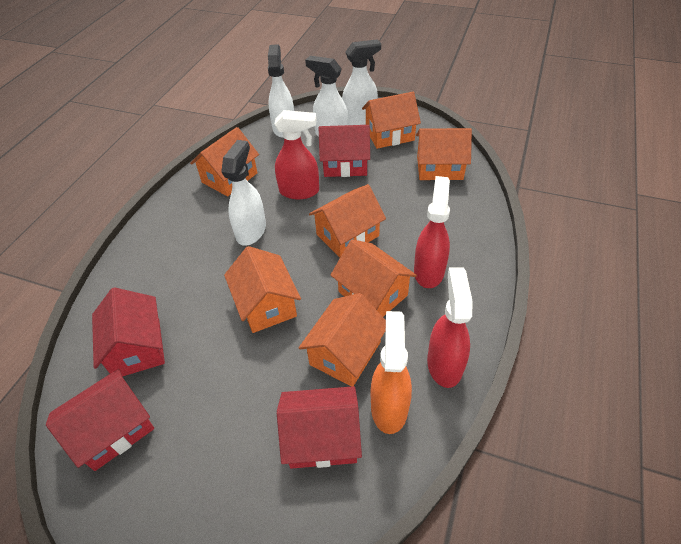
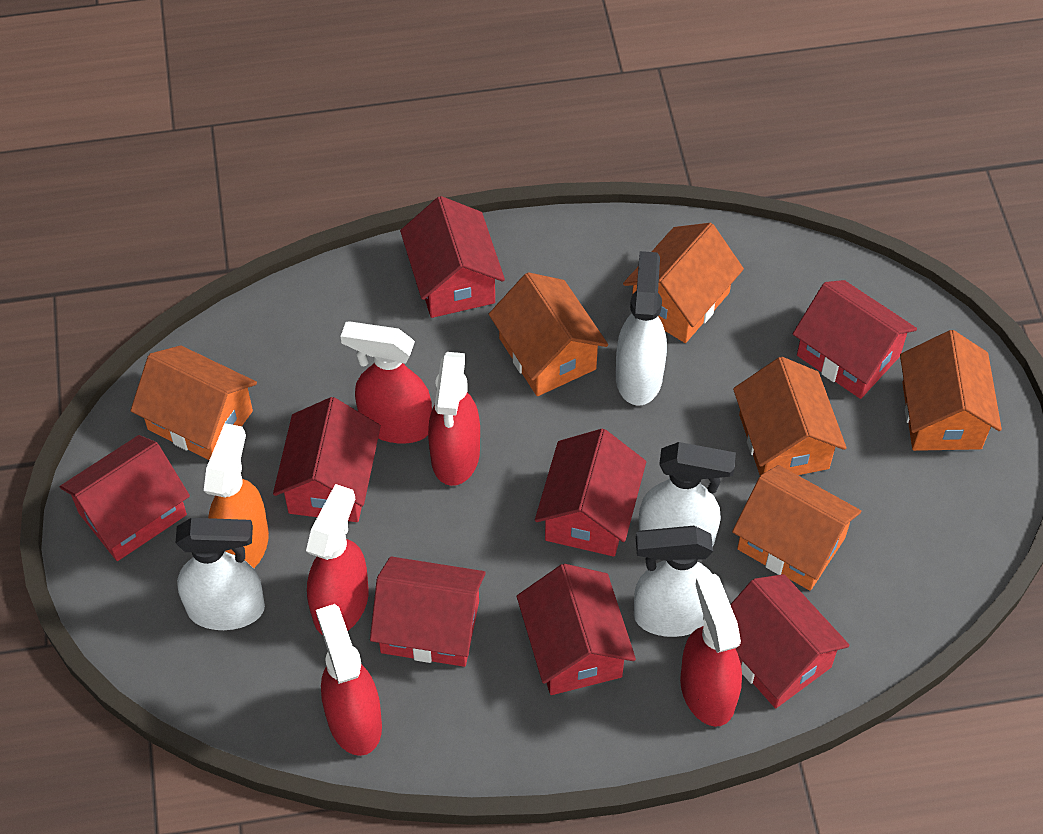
orange house: [190,127,259,196] [224,246,301,333] [299,293,386,387] [309,184,386,257] [331,239,417,317] [362,92,421,149] [416,128,472,180] = 7 -> [130,345,257,460] [489,272,608,396] [623,223,744,343] [732,465,861,591] [733,357,847,475] [900,330,1002,451] = 6
red house: [46,369,154,471] [92,287,165,377] [277,386,362,469] [319,125,370,177] = 4 -> [60,435,190,561] [273,397,381,522] [370,556,486,667] [400,196,505,318] [517,564,636,695] [535,429,646,557] [730,574,850,708] [793,280,917,399] = 8
red spray bottle: [274,110,319,199] [414,176,450,288] [427,267,472,388] = 3 -> [306,484,369,635] [316,604,382,756] [341,322,432,444] [428,352,480,486] [680,574,742,727] = 5

